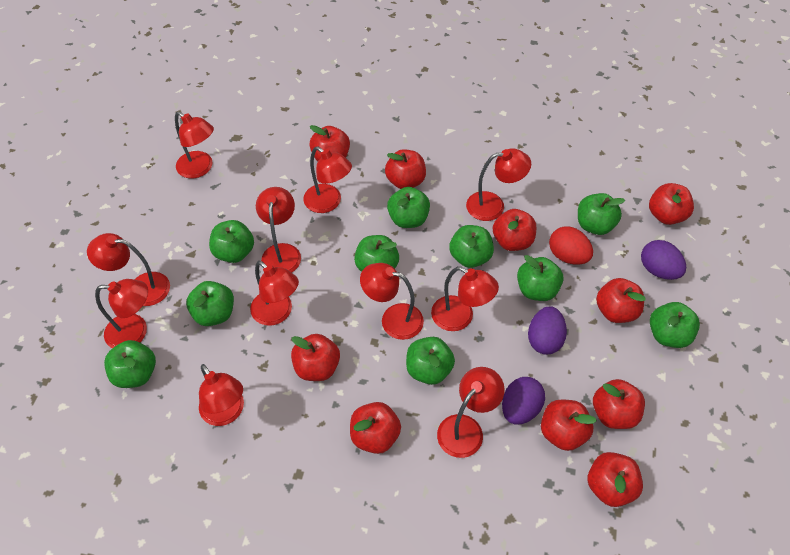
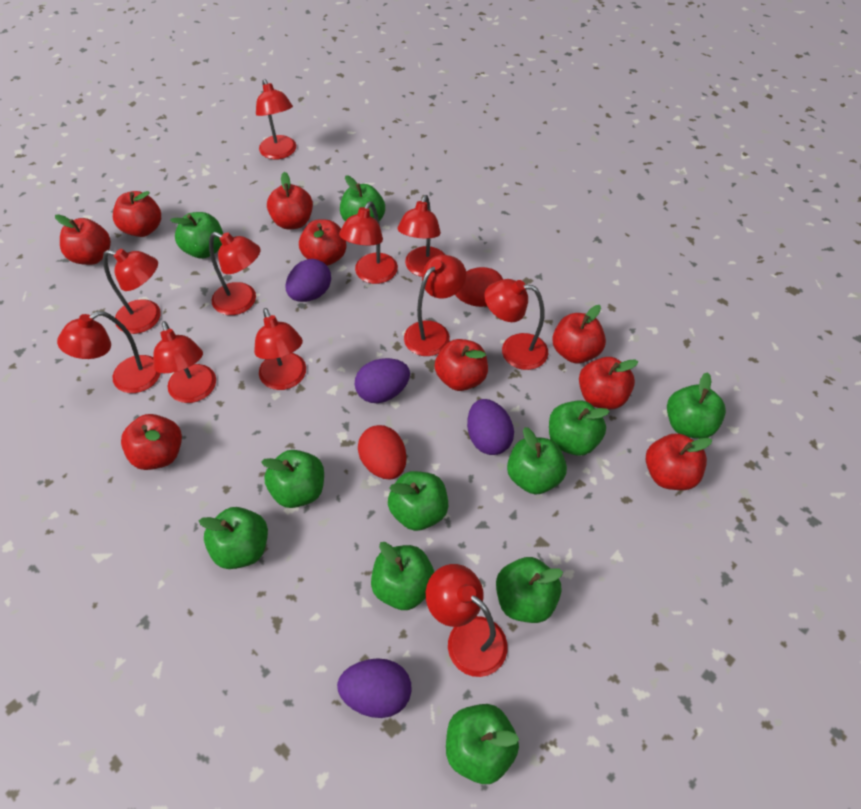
green apple: [104,340,156,388] [186,281,234,326] [209,220,254,263] [354,235,399,272] [387,187,430,228] [406,337,455,385] [449,225,494,268] [517,255,564,301] [578,193,625,235] [650,302,700,348] = 10 -> [170,212,223,259] [199,507,268,569] [261,450,324,508] [340,176,385,221] [371,542,434,610] [388,471,448,531] [446,704,519,784] [496,557,563,623] [507,427,567,495] [549,400,610,456] [667,372,726,439] = 11
purple egg: [502,377,545,425] [528,306,567,355] [641,240,686,280] = 3 -> [286,259,331,302] [337,658,412,718] [355,358,410,403] [467,399,514,455] = 4
red apple: [291,334,340,381] [309,125,350,161] [350,402,401,454] [385,149,426,189] [493,209,536,251] [541,400,597,451] [588,452,643,507] [593,379,645,429] [596,278,646,323] [649,183,694,225] = 10 -> [55,214,111,265] [113,191,161,237] [121,414,182,470] [267,172,313,229] [299,220,347,266] [435,339,488,391] [552,305,606,364] [579,357,638,409] [646,433,712,490] = 9
red egg: [549,226,593,265] = 1 -> [358,425,407,480] [455,267,503,307] = 2

